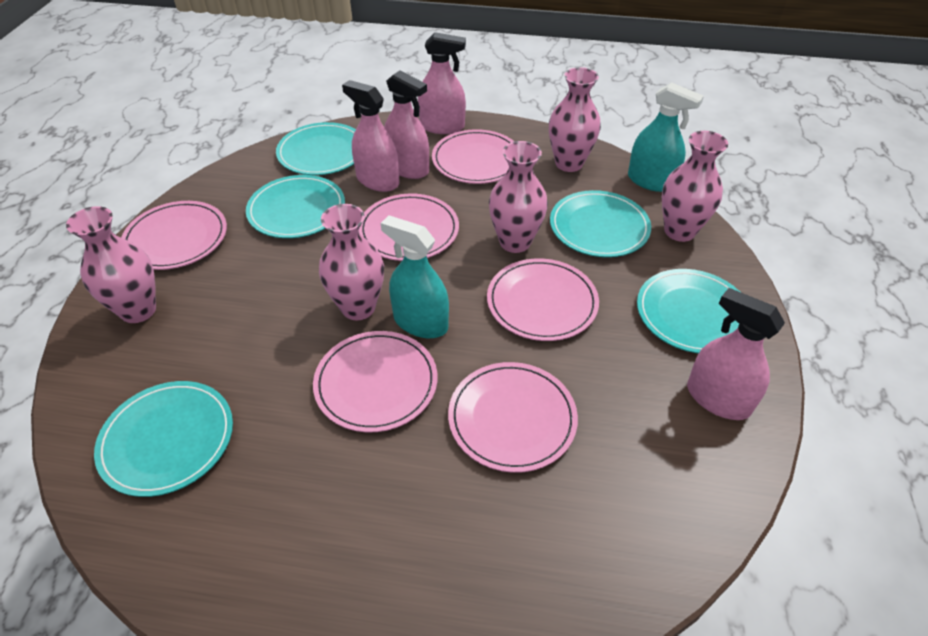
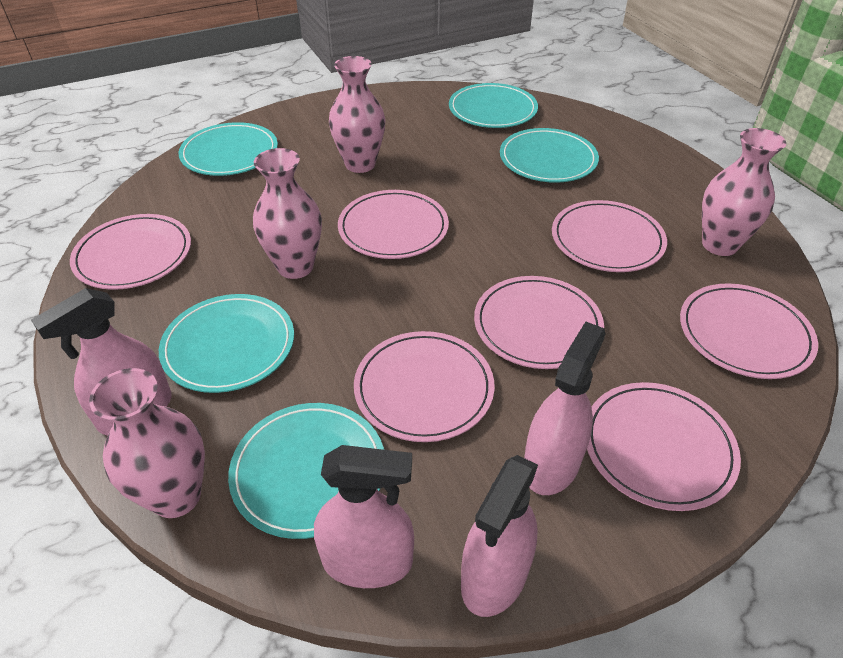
pink plate: [121,201,227,270] [313,331,437,432] [359,193,459,261] [432,129,514,184] [448,362,578,473] [487,258,599,341] = 6 -> [70,214,191,290] [338,190,449,259] [354,331,494,442] [474,276,604,369] [552,200,667,272] [587,382,741,511] [680,283,818,379] = 7
pink vase: [66,206,156,323] [319,204,384,320] [489,141,548,253] [549,67,601,172] [662,131,728,242] = 5 -> [89,368,205,518] [253,148,322,279] [329,56,386,173] [702,128,786,256] = 4
turquoise spray bottle: [381,215,449,338] [628,82,704,192] = 2 -> none = 0

